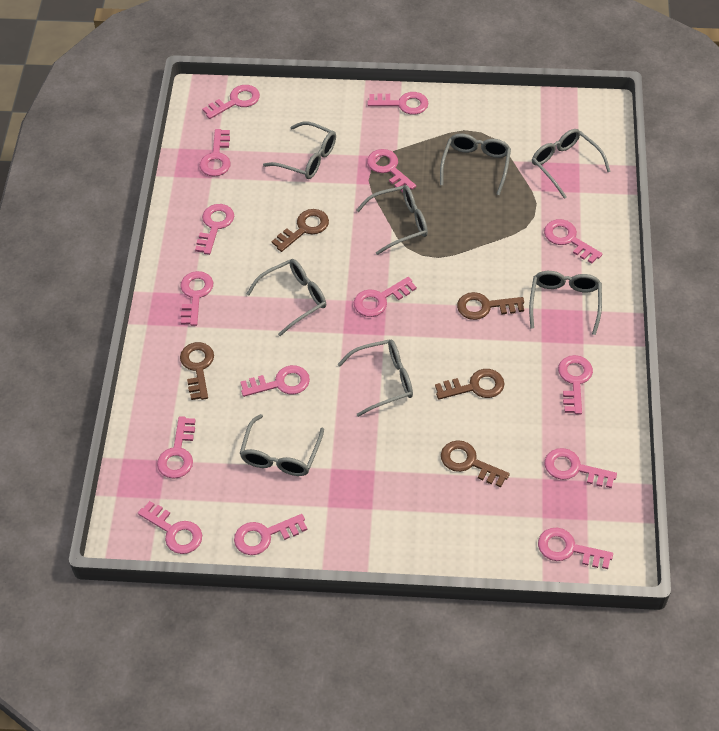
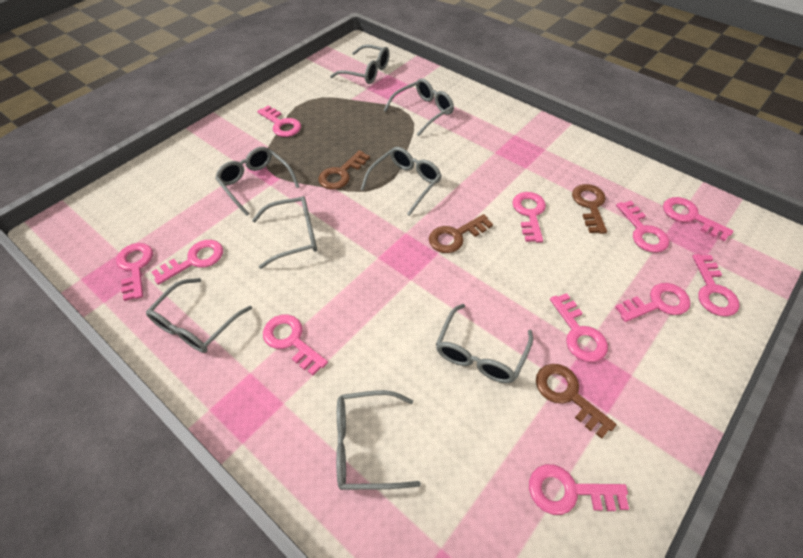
brown key: [180,342,214,400] [272,209,329,252] [435,369,504,399] [441,440,510,487] [457,292,524,320] = 5 -> [318,150,370,190] [429,214,493,253] [536,364,617,439] [572,184,607,234] = 4
pink key: [138,501,202,554] [157,416,196,479] [180,271,213,326] [195,204,234,255] [199,129,231,177] [202,85,260,119] [234,514,307,555] [241,365,310,397] [354,277,417,317] [367,92,428,115] [367,149,416,192] [538,528,613,569] [544,219,602,264] [545,448,617,488] [558,355,593,414] = 15 -> [116,243,153,301] [152,240,223,285] [257,106,301,137] [263,314,328,375] [512,192,546,243] [529,464,629,515] [550,293,608,362] [615,283,691,322] [616,201,669,253] [663,197,734,241] [692,254,740,317] = 11

